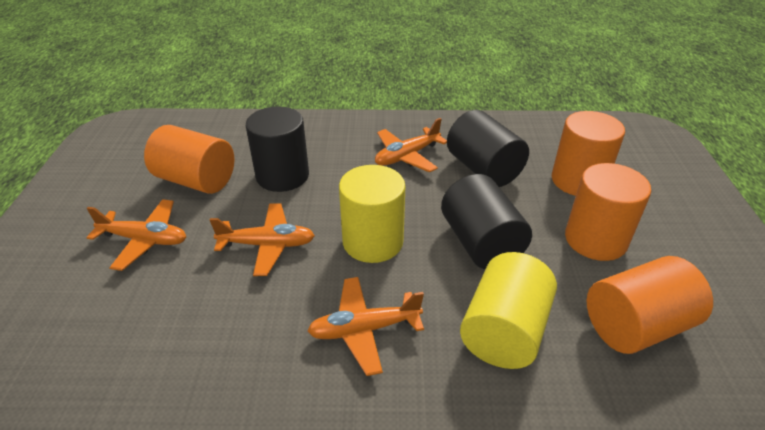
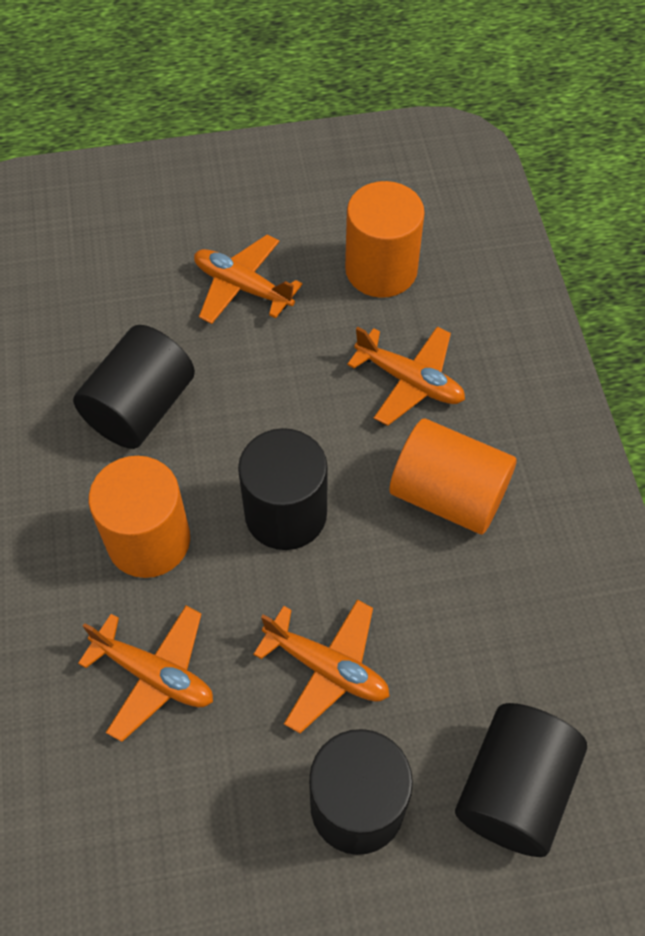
black cylinder: [246,107,309,192] [441,174,532,269] [447,110,529,187] = 3 -> [73,325,195,449] [238,428,328,550] [309,729,413,855] [455,703,587,857] = 4
orange cylinder: [144,125,234,194] [552,111,625,196] [565,163,651,261] [587,256,713,354] = 4 -> [89,456,190,578] [345,181,425,298] [389,419,517,534] = 3
yellow cylinder: [339,165,406,263] [460,252,557,369] = 2 -> none = 0

